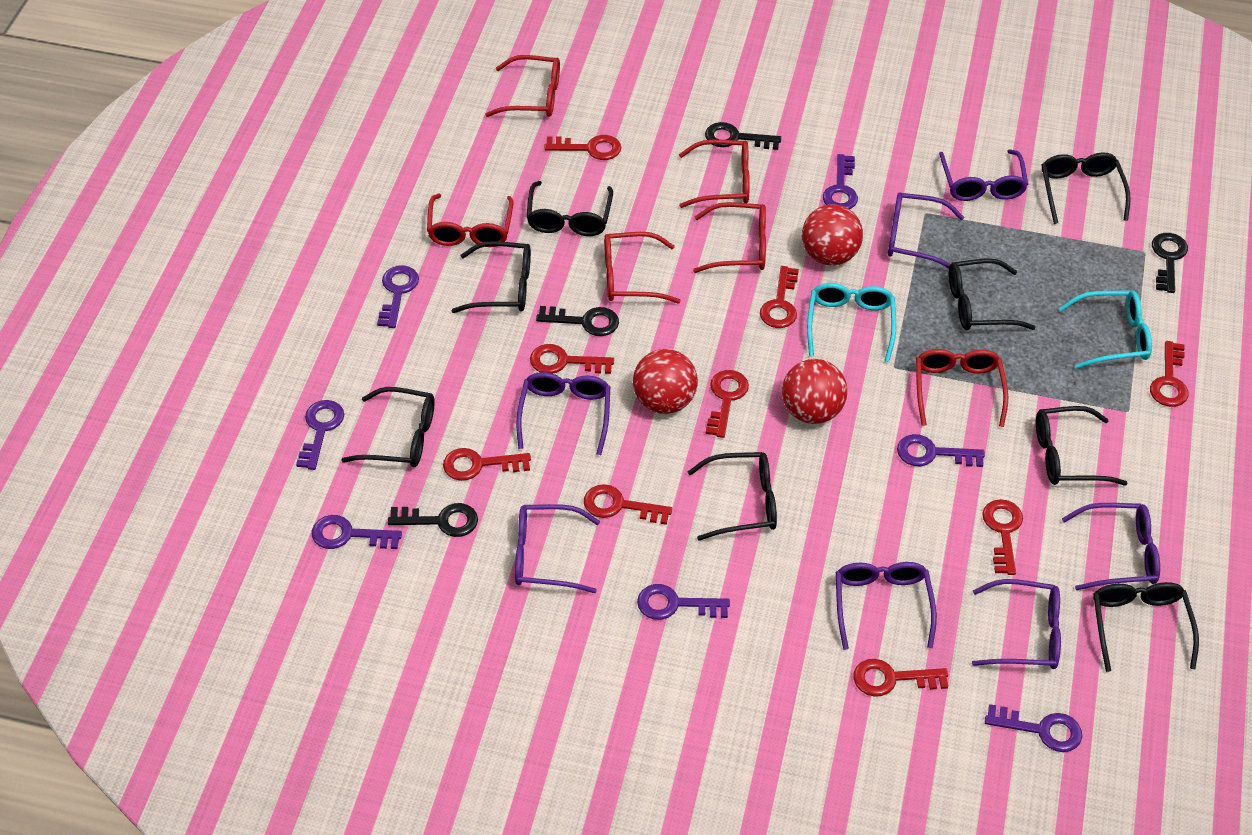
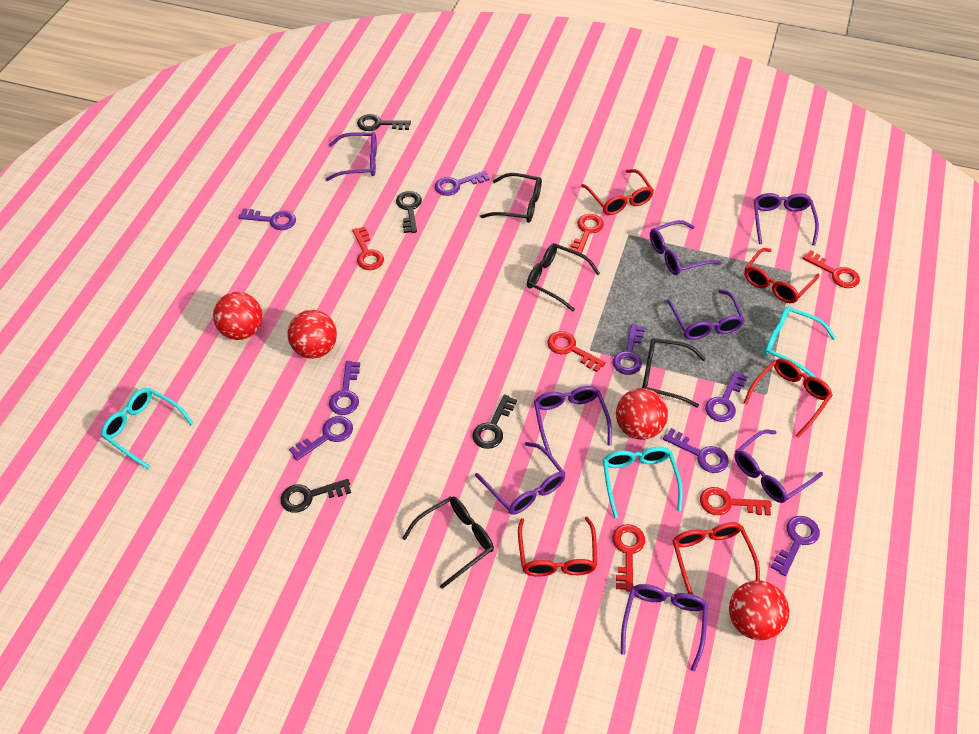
black glasses: [342,387,435,467] [452,241,531,313] [526,181,613,236] [688,452,777,541] [949,259,1036,330] [1036,406,1128,486] [1042,152,1131,224] [1093,582,1199,672] = 8 -> [402,496,494,589] [480,173,542,223] [527,243,600,312] [642,338,706,408] = 4
purple glasses: [515,504,600,593] [516,372,610,455] [836,562,937,650] [888,192,964,269] [939,149,1028,201] [972,579,1061,669] [1062,503,1160,590] = 7 -> [326,132,377,181] [475,442,566,515] [534,386,612,455] [621,584,708,672] [650,220,722,275] [666,290,744,340] [735,430,823,503] [754,193,819,245] = 8
purple key: [296,400,344,470] [312,515,402,549] [377,265,419,328] [637,584,730,620] [823,154,858,209] [897,434,985,467] [985,704,1082,752] = 7 -> [238,208,296,230] [289,416,353,461] [329,361,360,415] [435,171,490,196] [613,324,645,375] [663,428,729,473] [705,371,748,422] [771,516,820,576] = 8
red ball: [633,349,698,414] [782,359,847,424] [802,204,863,266] = 3 -> [213,292,263,340] [287,310,337,359] [616,388,668,440] [729,580,790,640] = 4
red glasses: [427,194,513,247] [485,55,560,117] [604,232,681,303] [679,140,750,208] [693,202,766,273] [916,349,1008,427] = 6 -> [518,516,597,577] [581,169,654,215] [672,522,760,594] [743,359,833,438] [744,248,820,303] = 5
red key: [443,448,531,481] [530,344,614,374] [544,135,621,160] [584,484,672,525] [706,370,749,438] [760,266,799,328] [854,659,948,697] [982,499,1023,575] [1150,341,1189,407] = 9 -> [352,227,384,270] [547,331,606,372] [569,214,604,254] [612,524,645,592] [700,487,772,515] [802,250,860,288] = 6
turquoise glasses: [807,283,896,362] [1059,290,1152,369] = 2 -> [101,388,194,470] [603,447,683,518] [764,307,836,377] = 3

